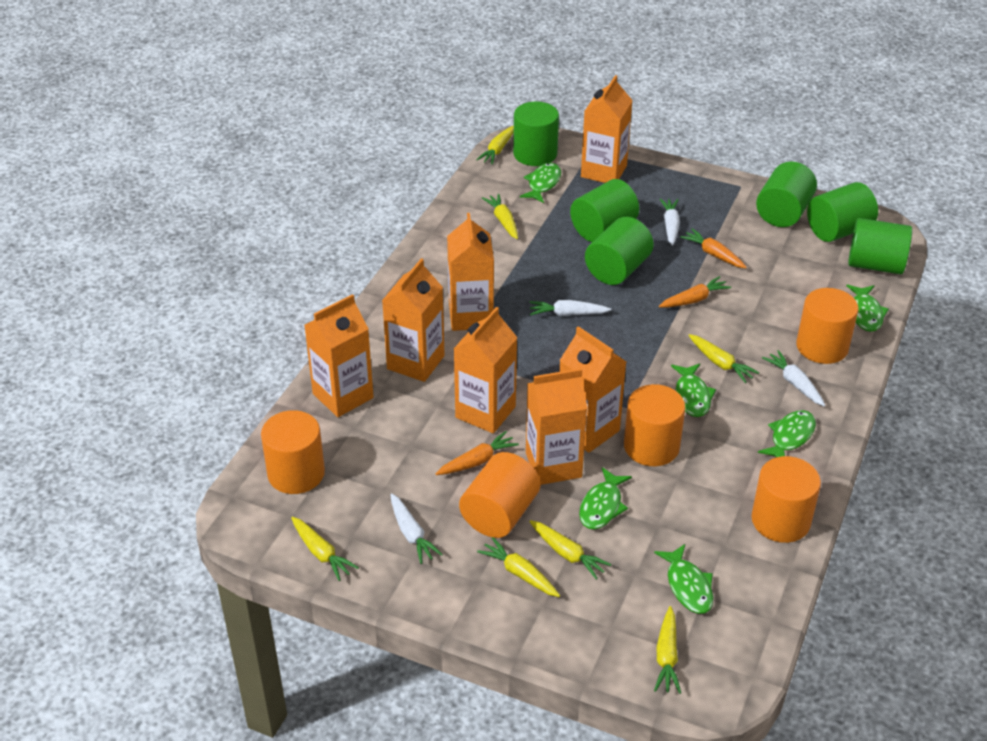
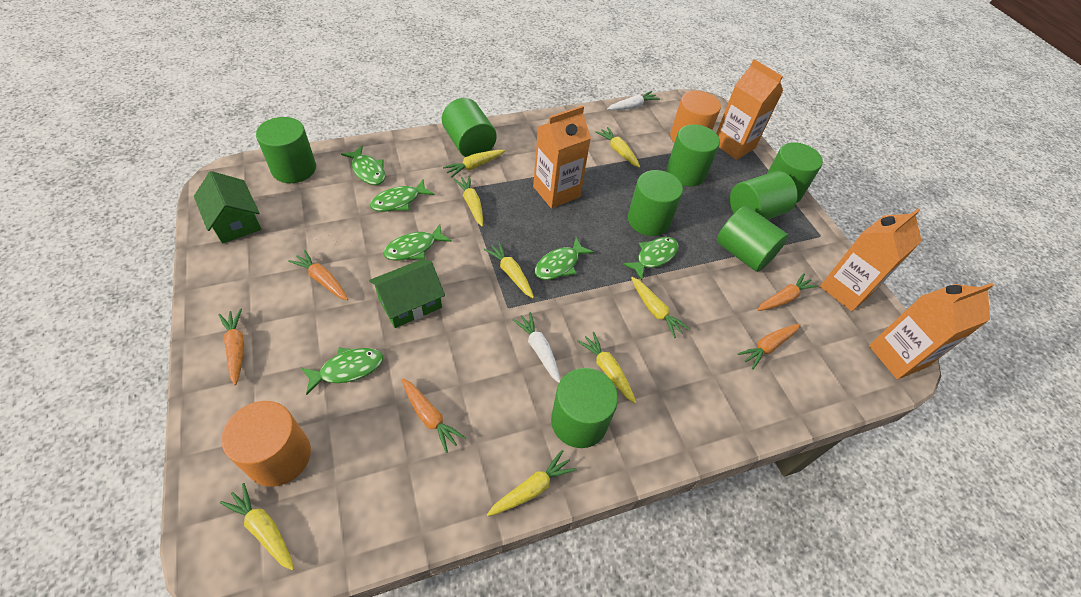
green cylinder: [513,102,559,166] [570,179,639,242] [585,217,654,285] [756,162,817,227] [807,182,878,242] [848,218,912,274] = 6 -> [256,117,316,183] [442,98,496,157] [551,368,618,448] [628,170,683,236] [666,124,720,186] [717,206,788,272] [730,171,798,220] [767,142,823,203] = 8
green house: none = 0 -> [194,171,262,244] [369,259,445,328] = 2
orange carrot: [436,431,519,475] [659,276,731,308] [680,228,747,268] = 3 -> [218,308,244,385] [288,250,348,300] [401,378,466,453] [738,324,801,369] [757,273,818,311] = 5
orange carton: [305,294,374,417] [382,258,444,382] [447,213,494,331] [454,307,518,433] [526,368,587,485] [559,326,626,453] [581,75,633,183] = 7 -> [533,106,591,208] [716,59,783,160] [820,208,922,311] [869,283,994,379] = 4
orange cylinder: [261,410,325,494] [459,452,541,538] [624,384,685,466] [751,456,821,543] [796,288,859,364] = 5 -> [221,401,311,487] [670,91,721,143] = 2
white carrot: [390,493,443,564] [529,300,611,316] [660,198,680,246] [762,350,825,406] = 4 -> [512,312,561,383] [607,91,660,110] = 2
yellow carrot: [291,517,359,581] [476,126,514,165] [477,537,560,597] [482,194,518,239] [529,520,612,580] [654,606,681,694] [688,334,759,383] = 7 -> [220,483,294,571] [443,150,505,178] [453,175,483,227] [483,241,534,298] [487,450,577,516] [577,332,636,404] [596,127,640,168] [631,277,690,338] = 8

